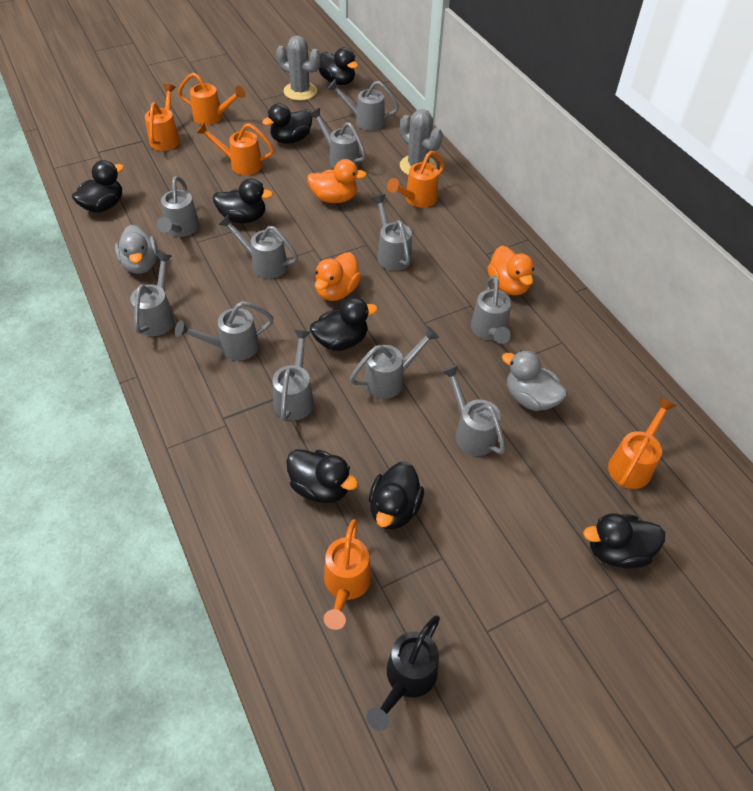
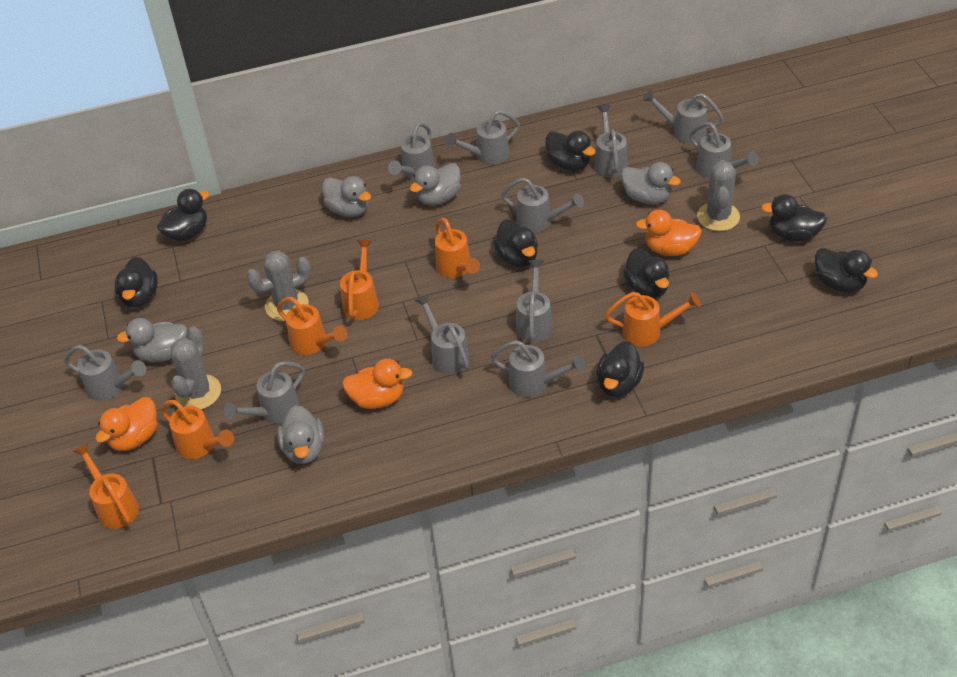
black watering can: [366,615,440,731] = 1 -> none = 0
grey cactus: [276,36,320,101] [400,109,443,175] = 2 -> [171,326,221,409] [246,250,311,321] [697,160,740,231] = 3
grey duck: [115,225,158,274] [502,350,567,411] = 2 -> [117,318,187,362] [277,405,324,464] [322,176,371,217] [410,163,461,206] [621,162,681,204] = 5

